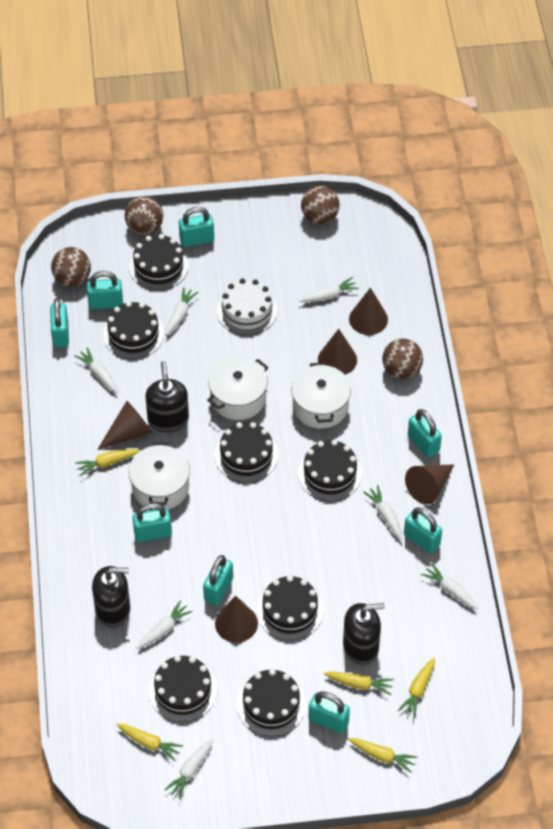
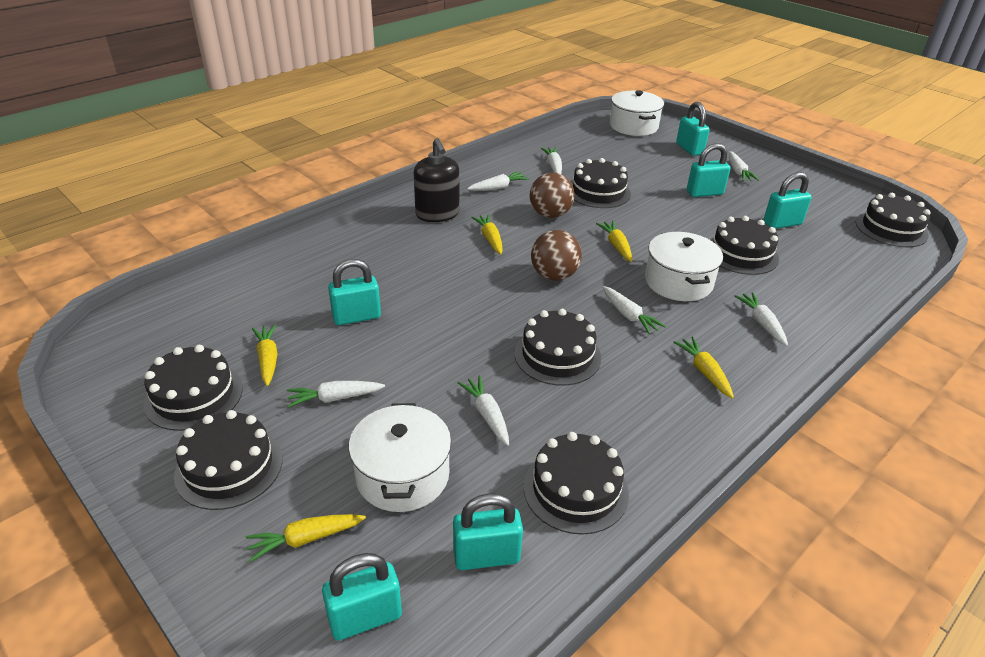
black soap dispenser: [92,566,130,628] [145,361,189,432] [343,603,385,665] = 3 -> [414,138,459,222] = 1
brown ball: [51,247,91,286] [125,196,163,235] [301,186,340,225] [382,338,423,379] = 4 -> [530,172,575,218] [531,230,582,281] = 2
brown cone: [97,401,152,450] [215,595,258,643] [318,329,357,375] [349,288,388,335] [405,464,455,504] = 5 -> none = 0
turquoise padlock: [50,298,69,347] [87,271,123,309] [132,503,172,542] [179,207,214,247] [203,555,233,605] [309,691,350,734] [404,507,442,554] [408,409,442,458] = 8 -> [322,553,402,640] [328,259,381,325] [453,493,523,570] [676,102,710,156] [687,143,731,197] [763,172,812,229] = 6
white cake: [217,278,277,335] = 1 -> none = 0

